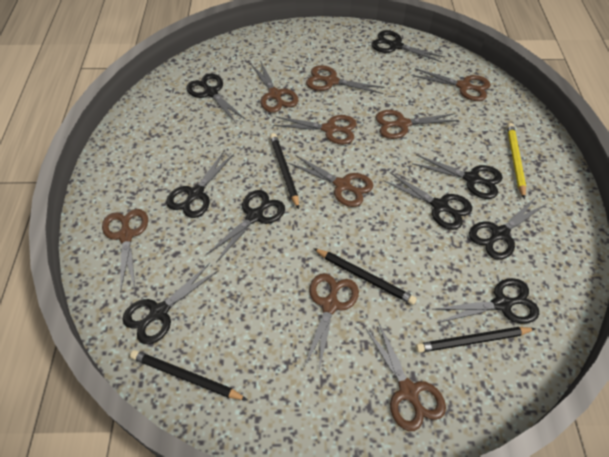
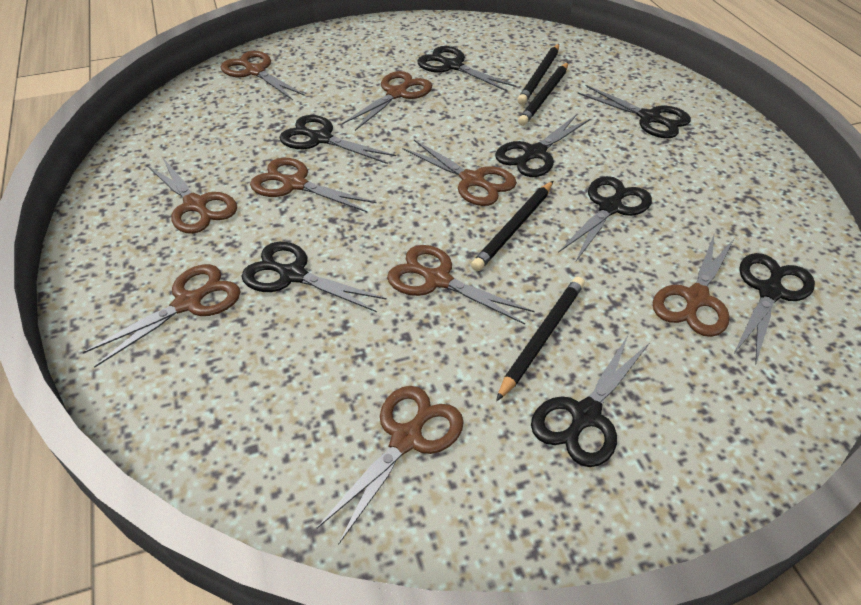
black scissors: [122,263,219,344] [166,151,234,218] [186,73,246,123] [206,190,285,263] [371,30,445,62] [383,172,472,230] [412,155,503,199] [435,278,539,324] [469,197,546,260] = 9 -> [241,242,387,312] [279,115,396,164] [418,46,516,92] [495,114,590,177] [531,336,649,467] [558,176,652,261] [577,85,691,138] [733,253,815,366] = 8
yellow pencil: [507,123,526,199] = 1 -> none = 0

